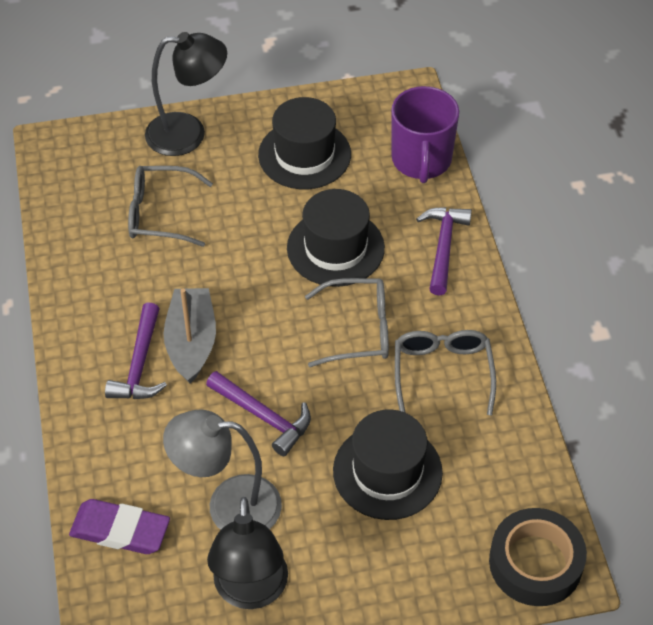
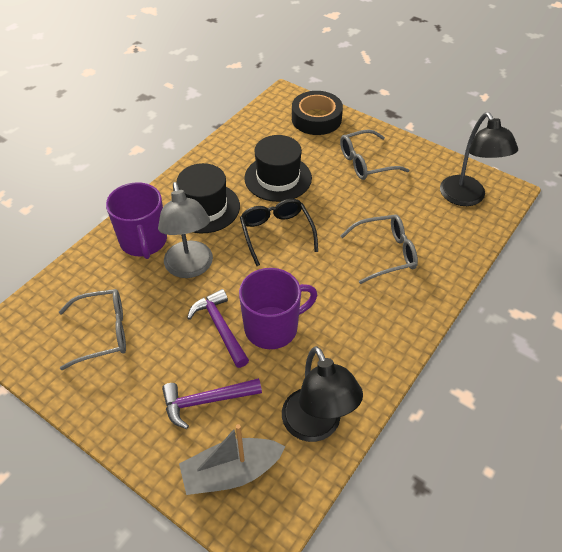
black glasses: none = 0 -> [240,199,318,266] = 1
black hat: [258,97,351,189] [287,189,385,287] [333,409,443,520] = 3 -> [177,163,240,233] [244,135,312,202] = 2
purple eraser: [69,499,170,554] = 1 -> none = 0
purple hammer: [105,302,167,399] [206,371,311,456] [416,207,472,295] = 3 -> [162,378,262,429] [187,289,249,368] = 2
purple mug: [391,86,459,183] = 1 -> [106,182,167,259] [239,268,317,349] = 2

